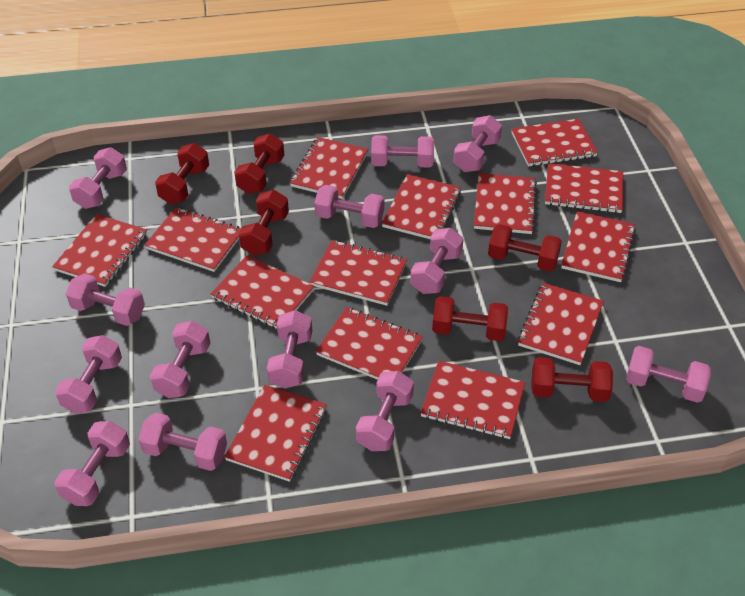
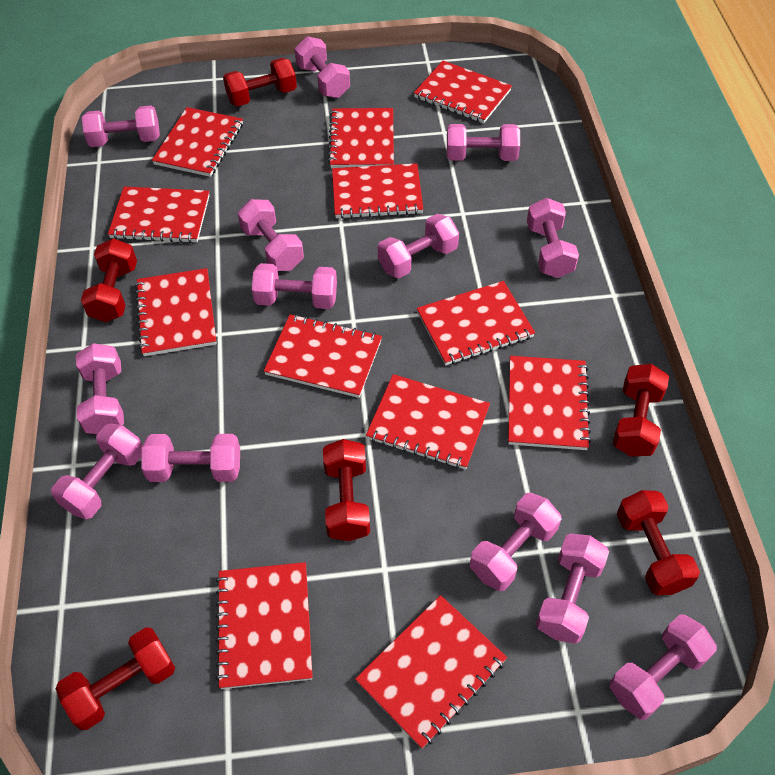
red notebook: [52,214,147,287] [145,207,241,272] [211,255,314,329] [224,385,327,482] [290,137,368,199] [310,240,407,306] [316,307,423,380] [382,174,461,239] [421,361,525,439] [474,173,537,234] [511,119,598,166] [518,283,604,365] [545,163,623,213] [561,211,636,282] = 14 -> [108,187,210,243] [135,268,217,356] [152,107,243,177] [216,562,313,689] [264,314,382,398] [328,108,394,168] [332,163,423,219] [355,595,507,749] [366,374,490,470] [414,61,512,123] [417,281,535,365] [508,356,591,450] = 12

